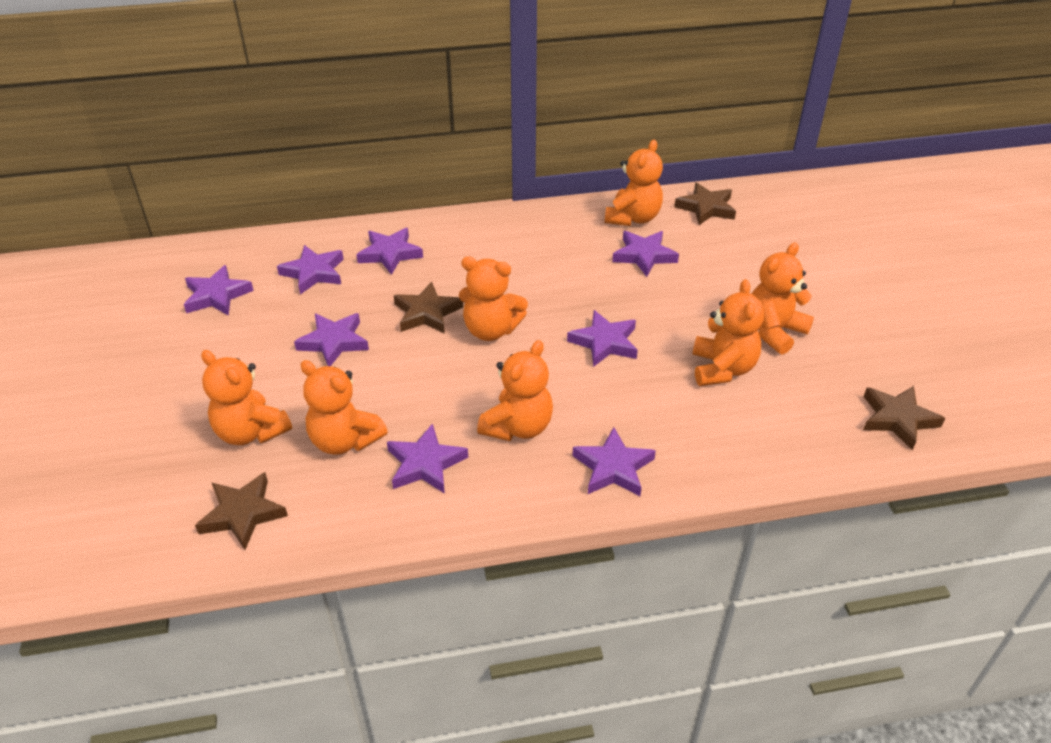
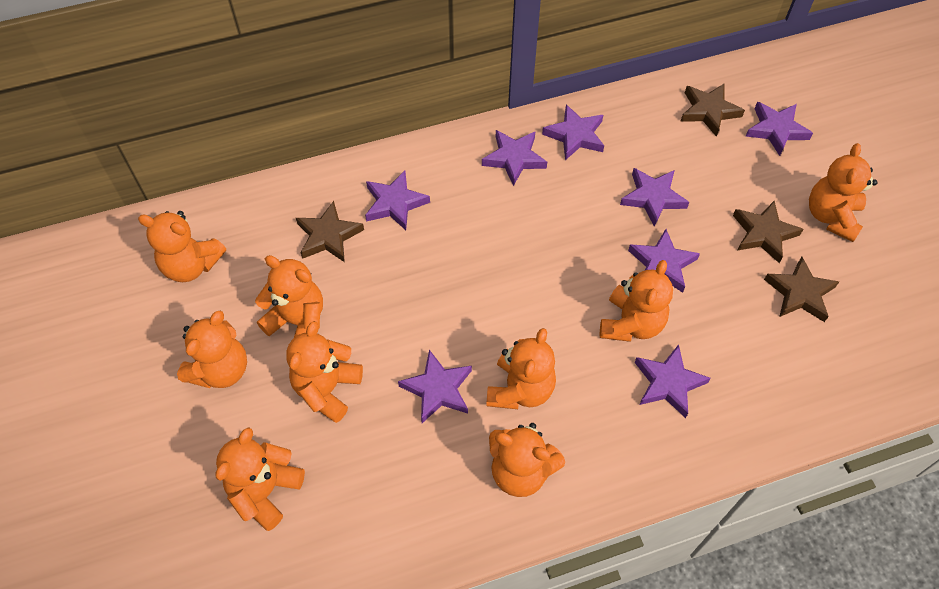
orange teddy bear: [201,350,292,445] [300,360,388,455] [459,256,528,341] [477,340,553,441] [605,140,663,226] [692,279,764,386] [752,243,814,355] = 7 -> [138,211,226,282] [177,311,247,388] [215,427,305,531] [255,255,323,338] [286,321,363,423] [486,328,556,409] [489,423,565,497] [600,260,673,342] [809,143,878,242] = 9

